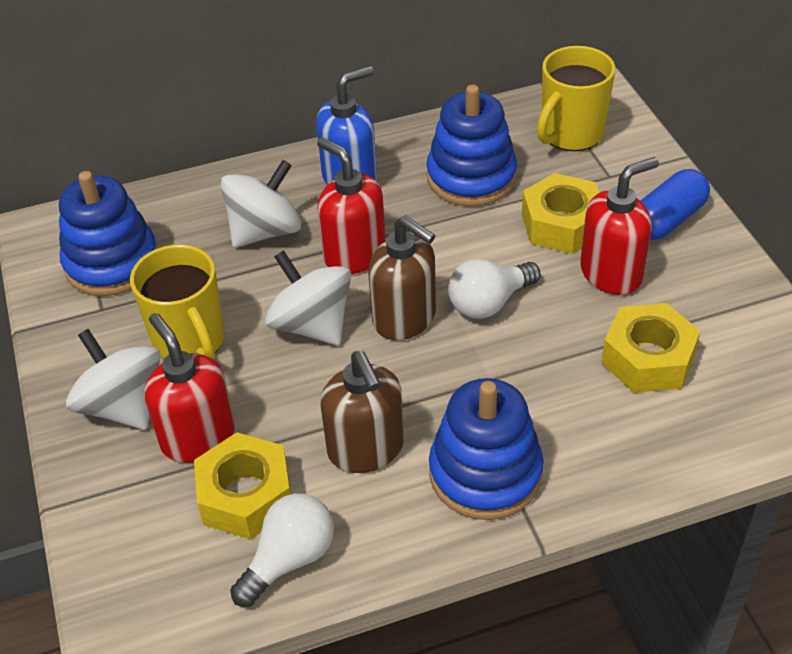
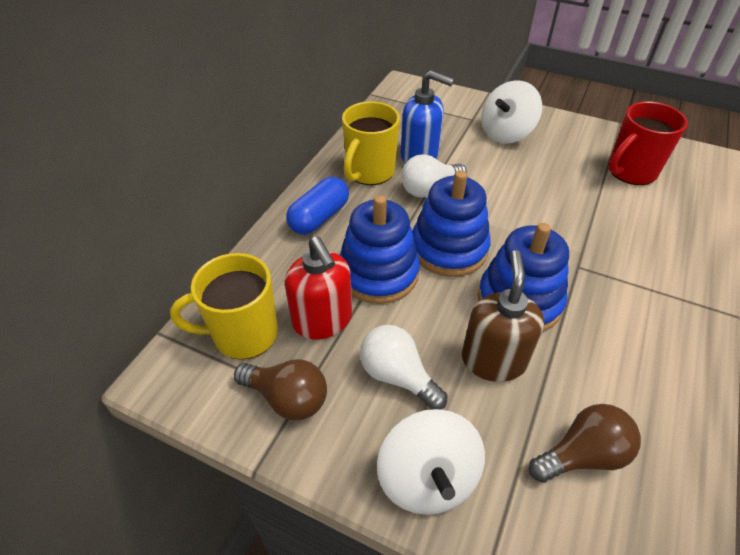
brown light bulb: none = 0 -> [234,359,327,420] [529,404,641,483] = 2
brown soap dispenser: [320,351,404,473] [368,215,436,340] = 2 -> [462,250,544,382] = 1
red mug: none = 0 -> [608,102,688,185] = 1
red soap dispenser: [145,313,235,463] [317,137,386,274] [580,157,659,295] = 3 -> [285,236,352,340] = 1
white spinning top: [66,329,161,430] [220,160,301,248] [265,250,351,345] = 3 -> [377,409,485,515] [481,80,542,144] = 2
yellow nut: [194,432,291,539] [522,173,600,254] [601,303,700,393] = 3 -> none = 0

